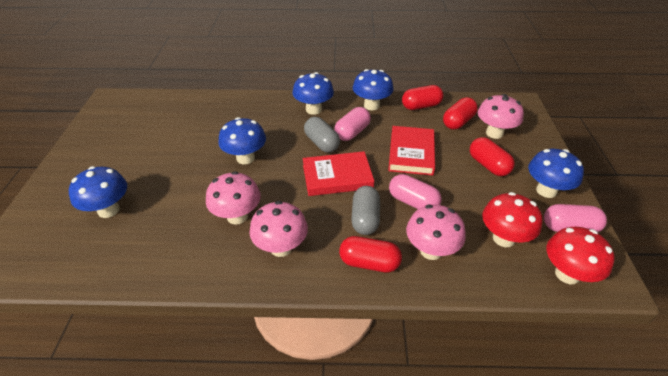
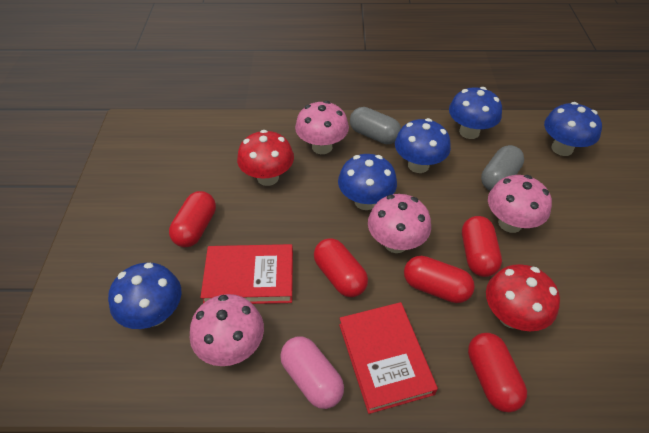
pink capsule: [334,107,371,141] [389,174,442,209] [544,204,607,232] = 3 -> [280,337,344,409] = 1
red capsule: [339,236,402,272] [402,85,443,110] [443,97,478,129] [470,137,515,176] = 4 -> [169,191,216,247] [314,238,368,297] [404,256,475,303] [462,216,502,277] [468,333,527,412] = 5

